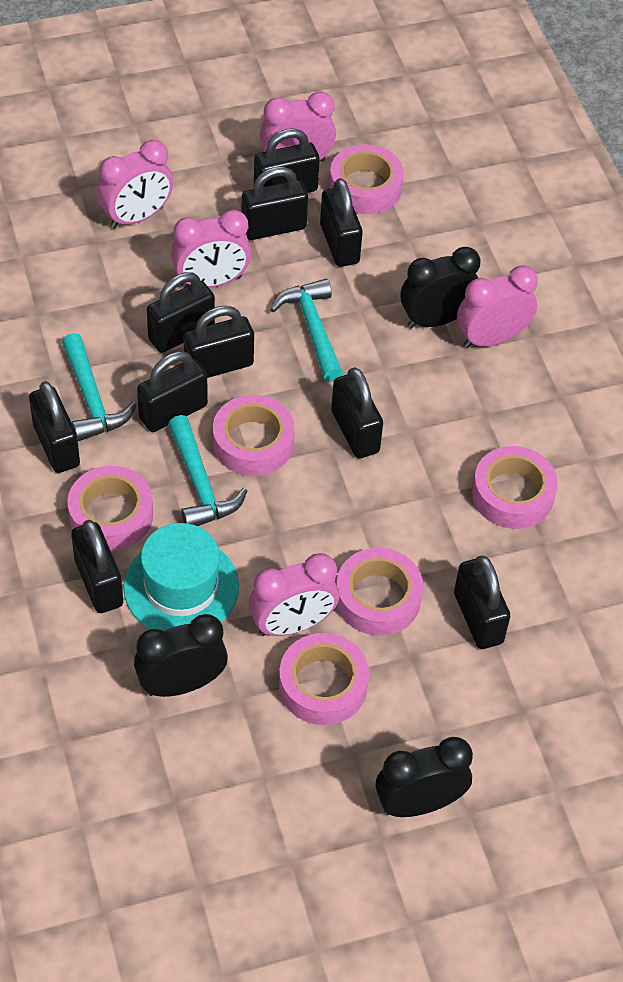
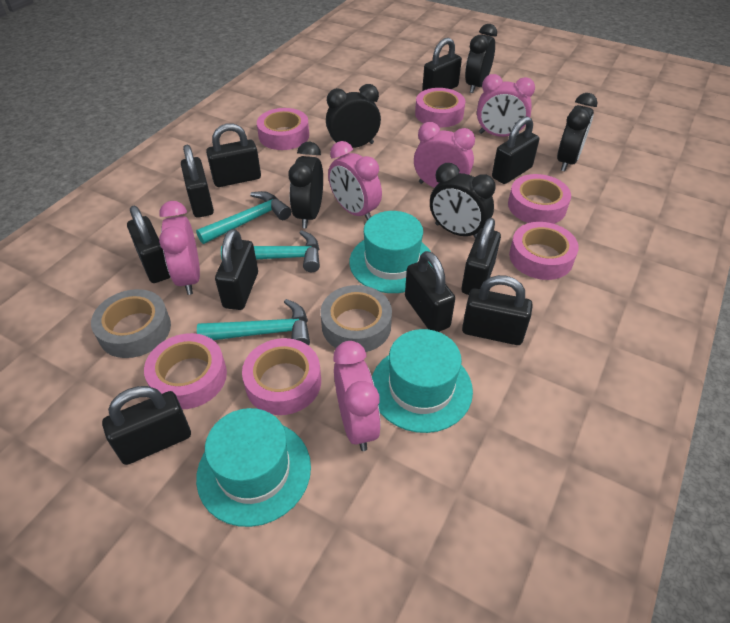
black clock: [134,614,228,697] [376,737,473,817] [401,247,480,328] = 3 -> [288,142,323,228] [326,84,381,148] [430,163,496,239] [465,24,497,93] [557,93,598,171] = 5
grey tape: none = 0 -> [91,289,171,358] [320,285,392,352] = 2
turquoise hat: [123,523,239,631] = 1 -> [196,408,311,527] [349,211,433,293] [372,329,473,433] = 3

